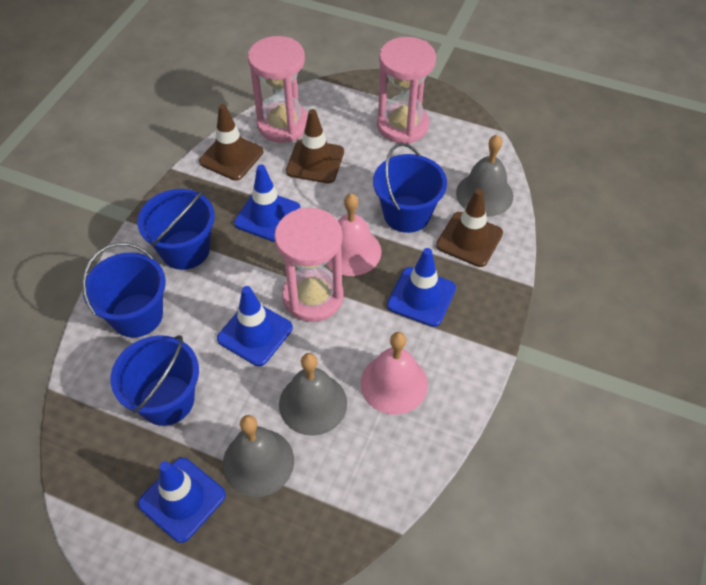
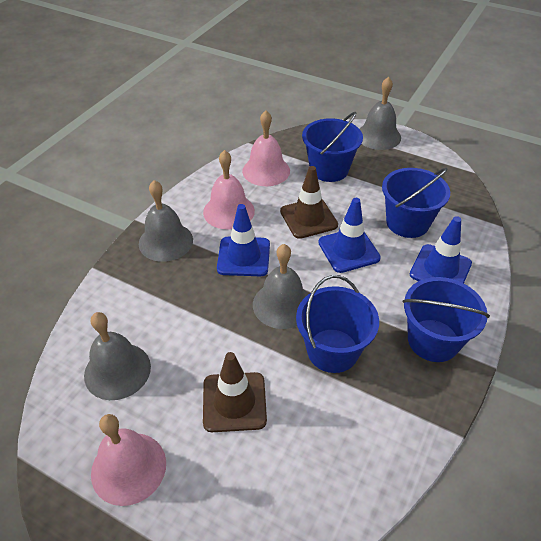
blue traffic cone: [138,458,226,543] [217,286,293,366] [234,165,300,242] [387,248,456,327] = 4 -> [217,204,270,276] [318,198,381,273] [410,216,472,283] = 3
brown traffic cone: [199,104,263,181] [286,109,344,183] [436,189,503,267] = 3 -> [203,352,267,432] [280,166,338,239] = 2
grey bell: [223,415,294,497] [279,353,347,436] [456,134,513,217] = 3 -> [84,312,151,400] [139,180,193,262] [253,244,308,329] [360,77,401,150] = 4
pink bell: [326,194,381,276] [361,332,428,415] = 2 -> [91,414,166,506] [203,150,255,229] [242,111,290,186] = 3
pink hourglass: [248,36,308,143] [274,208,344,322] [377,37,436,143] = 3 -> none = 0

